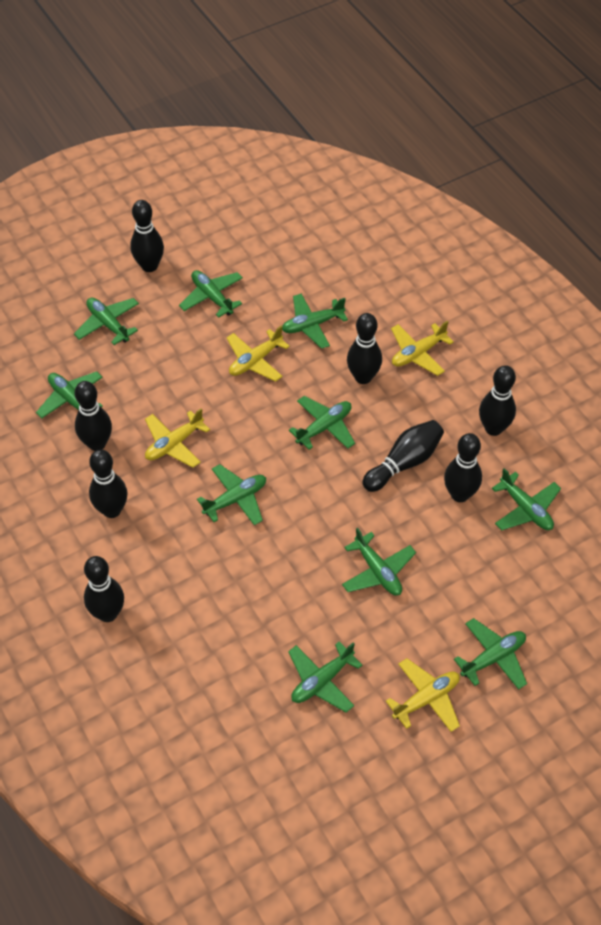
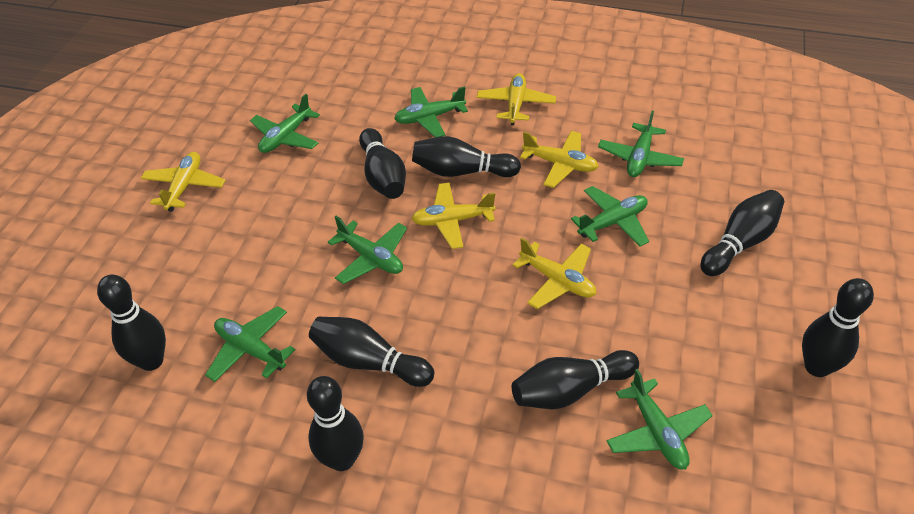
green plane: [36,371,103,419] [74,298,139,345] [179,270,243,318] [197,464,266,525] [282,294,348,349] [288,642,362,713] [289,396,355,450] [342,528,416,596] [454,618,527,690] [492,468,561,530] = 10 -> [205,306,296,382] [250,94,320,153] [328,216,407,284] [394,87,468,137] [571,186,649,247] [598,111,684,177] [607,369,713,469] = 7
yellow plane: [145,408,210,468] [227,326,290,382] [386,658,460,732] [391,321,454,376] = 4 -> [141,152,225,212] [411,183,496,249] [477,73,556,125] [513,238,596,309] [520,131,599,188] = 5

